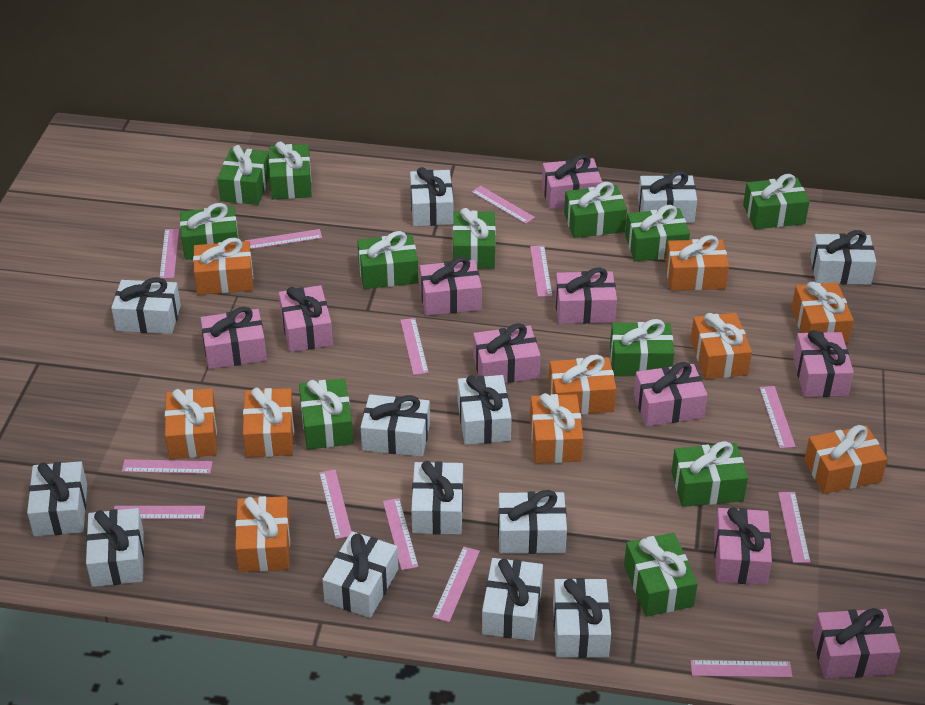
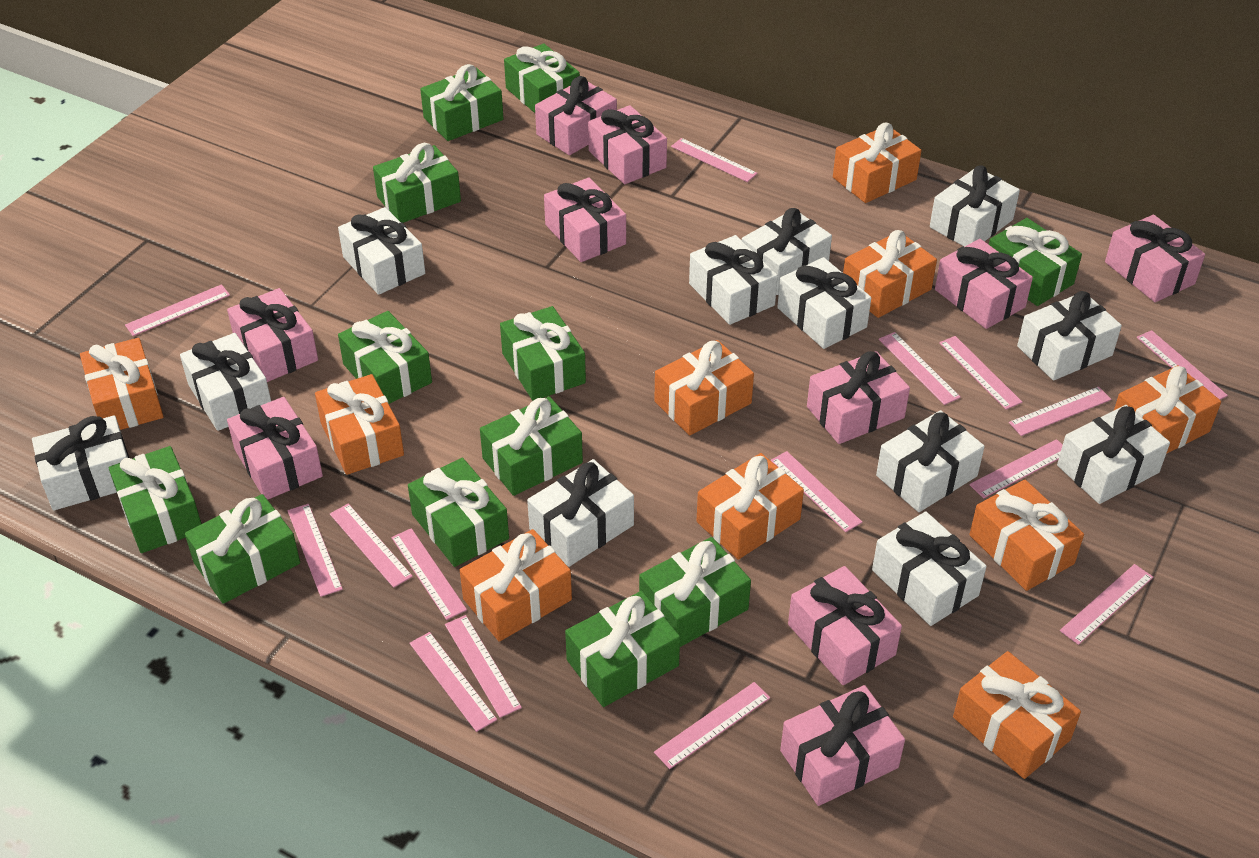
pink ruler: [114,506,205,519] [122,459,213,474] [160,229,179,279] [245,229,322,249] [319,470,352,539] [383,498,418,570] [400,318,429,375] [432,547,480,622] [471,186,535,224] [530,246,552,297] [690,660,792,677] [759,386,796,448] [778,492,810,563] = 13 -> [125,284,230,336] [287,504,343,597] [330,504,413,588] [392,528,467,620] [409,632,497,732] [445,615,522,718] [654,682,770,769] [671,138,758,182] [770,451,862,532] [879,332,961,405] [939,336,1022,410] [969,439,1063,498] [1009,386,1111,436] [1060,564,1153,645] [1137,330,1228,400] = 15
white gift: [27,461,87,536] [86,508,144,587] [111,277,181,334] [322,531,398,618] [361,394,430,457] [410,167,453,226] [411,461,463,535] [457,375,512,445] [482,558,543,641] [498,490,567,554] [553,578,611,658] [638,171,697,223] [811,230,876,285] = 13 -> [32,415,129,511] [180,333,271,431] [338,207,425,295] [527,459,634,567] [689,235,778,325] [742,208,832,295] [777,257,871,349] [872,511,987,626] [876,410,985,512] [930,165,1020,247] [1017,291,1122,381] [1057,405,1170,504] = 12

